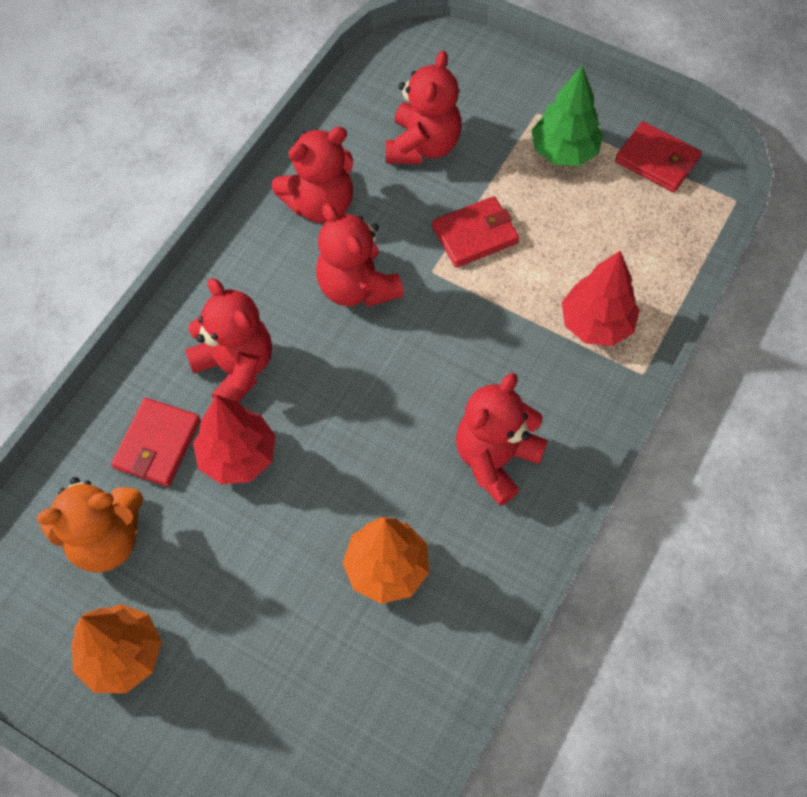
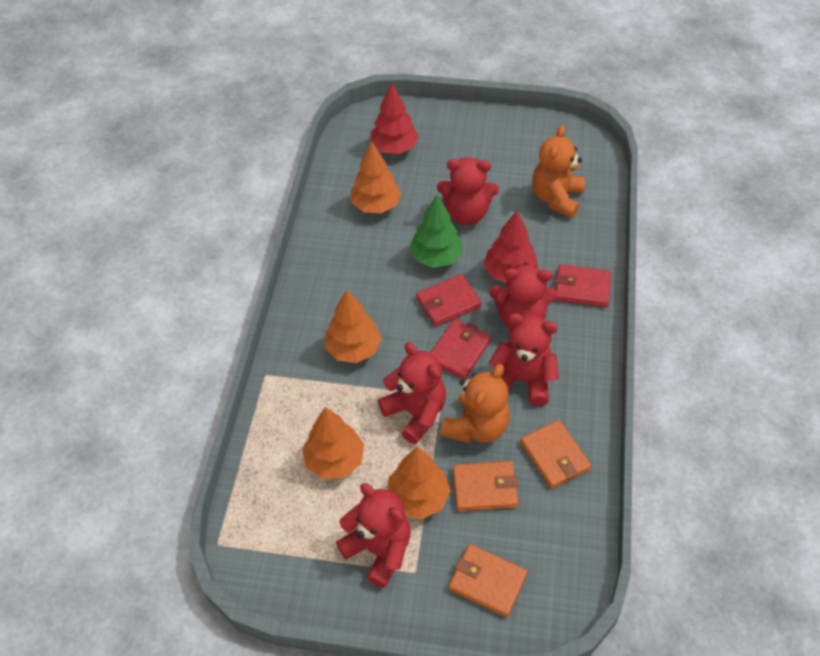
orange teddy bear: [37,477,143,573] = 1 -> [441,364,510,443] [532,125,585,218] = 2
orange tree: [71,604,162,693] [342,517,429,604] = 2 -> [302,407,364,479] [325,290,382,363] [351,141,401,213] [387,447,451,519] = 4
orange wallet: none = 0 -> [449,544,528,617] [453,461,519,511] [520,420,591,489] = 3

